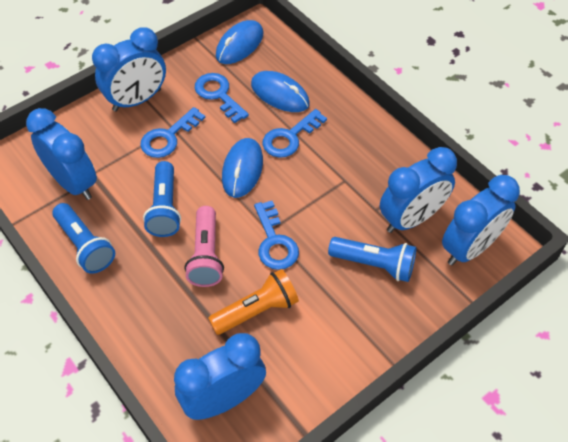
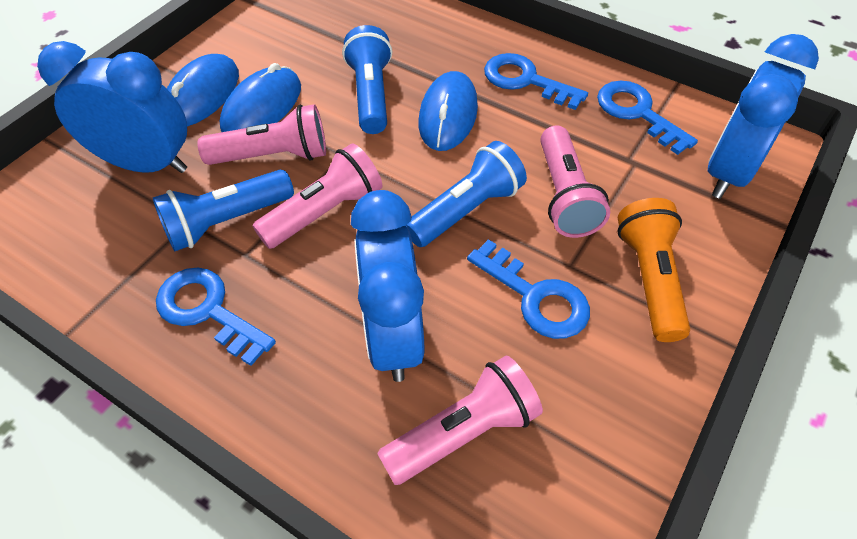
blue clock: [26,108,97,200] [92,27,166,112] [174,333,266,420] [380,147,457,233] [442,175,520,265] = 5 -> [37,41,187,173] [351,190,424,382] [708,34,819,199] = 3
pink flashlight: [185,206,224,287] = 1 -> [197,104,326,165] [253,143,382,249] [377,356,543,485] [540,125,610,238] = 4

